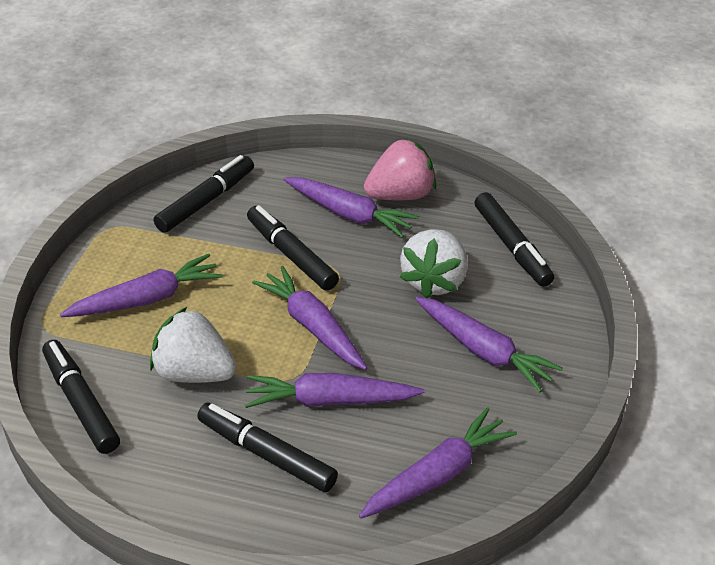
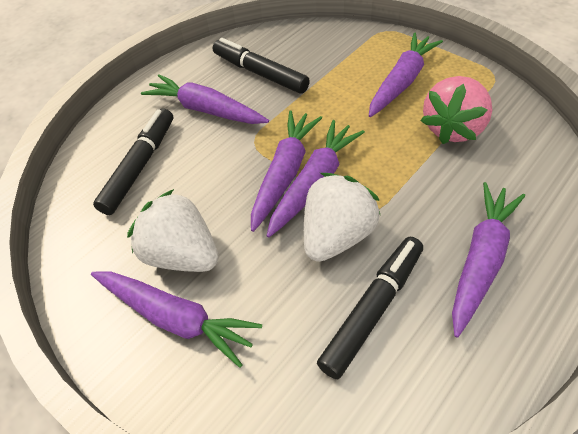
black marker: [42,340,120,454] [154,155,254,233] [197,403,338,492] [247,205,339,291] [475,192,554,287] = 5 -> [93,109,173,215] [213,38,310,94] [317,237,423,379] = 3

